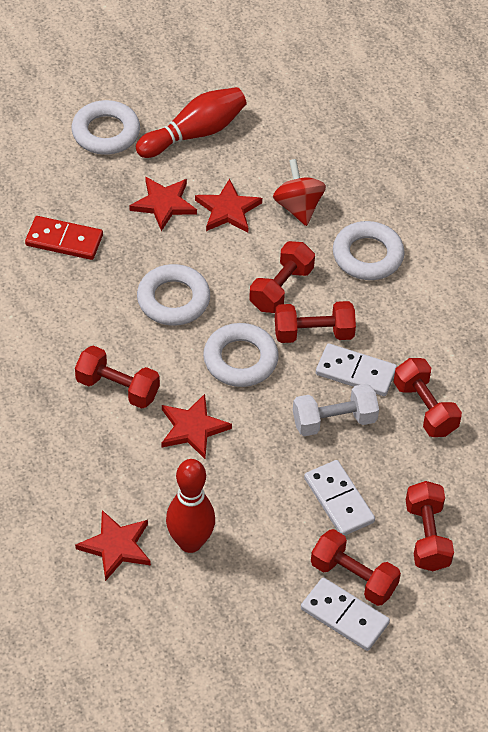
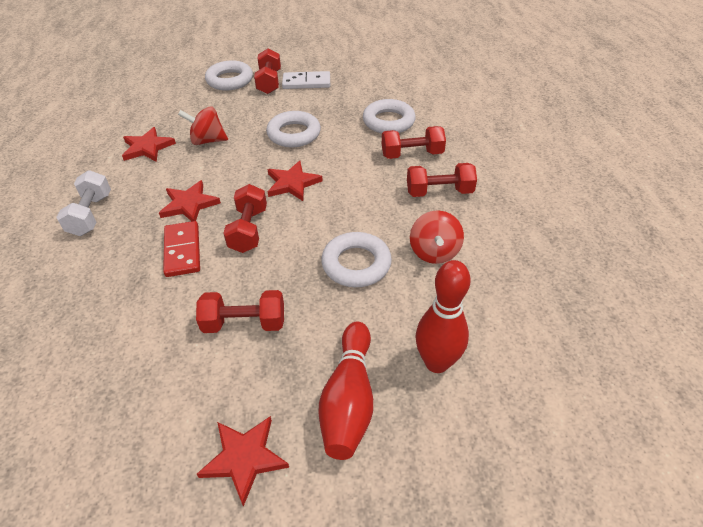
red dumbbell: [75,346,160,409] [249,241,315,313] [275,301,356,343] [311,529,401,606] [393,358,462,437] [406,481,454,571] = 6 -> [196,290,284,333] [223,184,267,253] [254,48,281,94] [382,126,446,159] [407,163,477,197] = 5
red spinning top: [273,159,326,226] = 1 -> [178,106,228,145] [410,210,464,264] = 2
white domino: [301,577,390,651] [304,460,375,536] [316,343,397,396] = 3 -> [282,71,330,89] = 1

